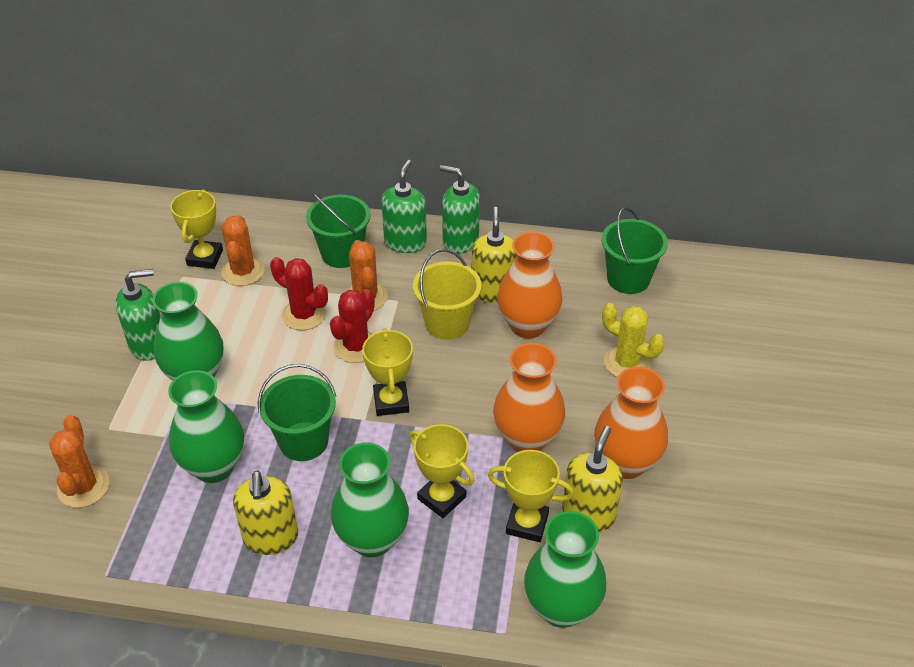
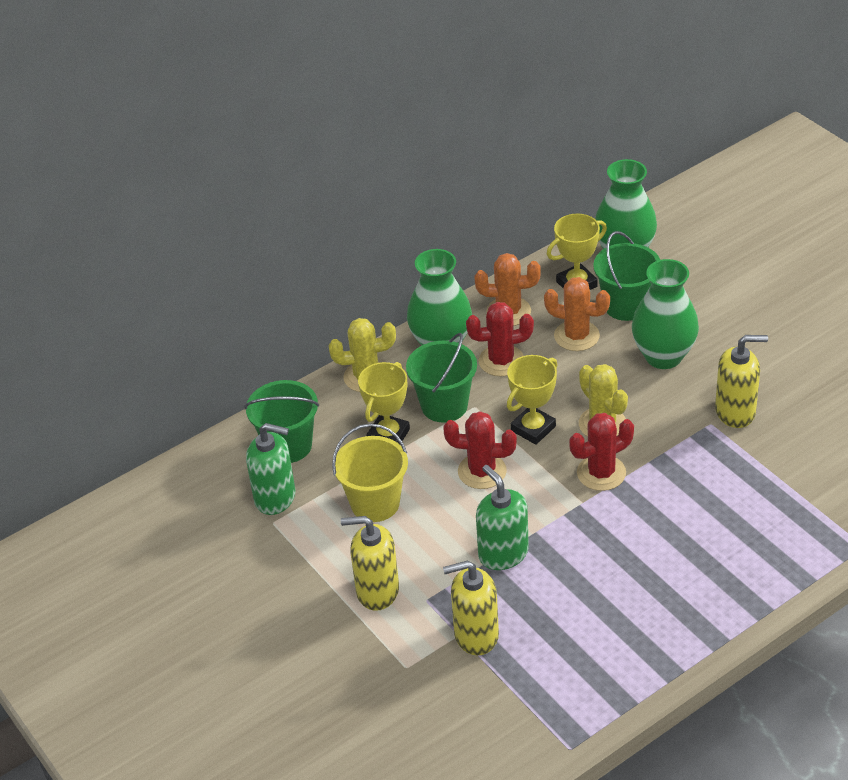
green soap dispenser: [115,269,161,361] [382,160,427,253] [440,165,480,254] = 3 -> [246,423,295,515] [476,465,529,570] = 2
green vase: [152,282,224,381] [168,370,244,483] [331,442,409,557] [524,511,606,628] = 4 -> [407,249,472,346] [595,159,657,249] [632,259,699,369] = 3
orange cactus: [49,415,110,508] [221,215,265,286] [346,240,388,311] = 3 -> [475,253,541,326] [544,277,610,351] = 2
orange vase: [493,343,565,452] [497,232,562,338] [594,367,668,479] = 3 -> none = 0
red cactus: [270,257,328,330] [330,289,375,363] = 2 -> [443,411,517,489] [466,302,534,377] [569,413,634,491] = 3
yellow cactus: [602,303,665,377] = 1 -> [328,318,396,392] [579,364,628,437] = 2
yellow trophy: [170,189,223,269] [362,328,413,416] [409,424,474,518] [488,450,574,542] = 4 -> [358,362,410,444] [507,355,557,445] [547,214,607,290] = 3

